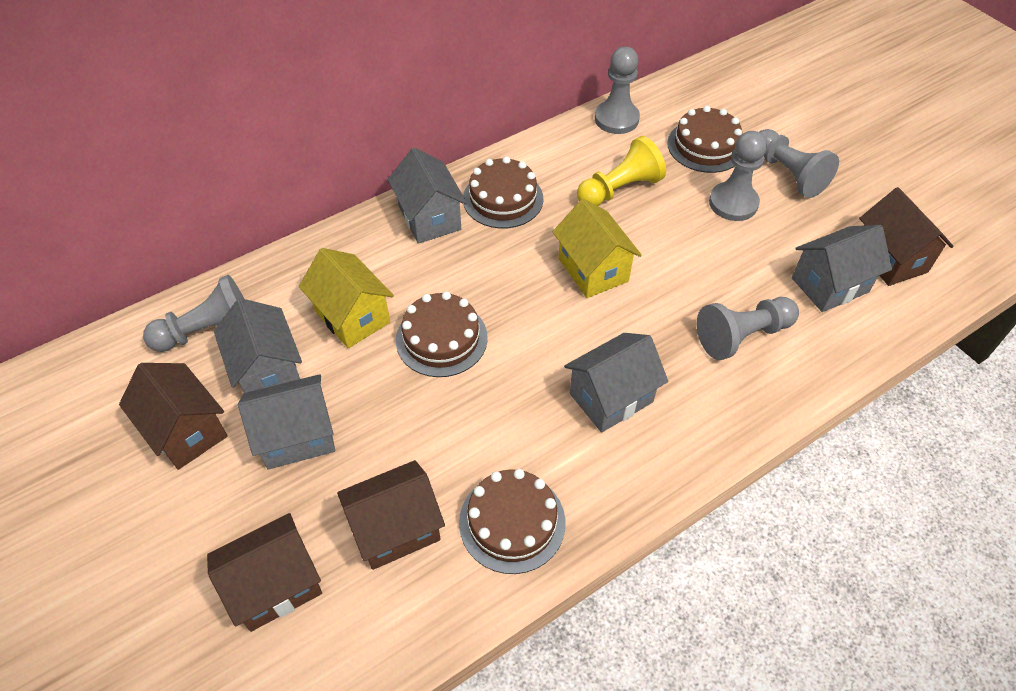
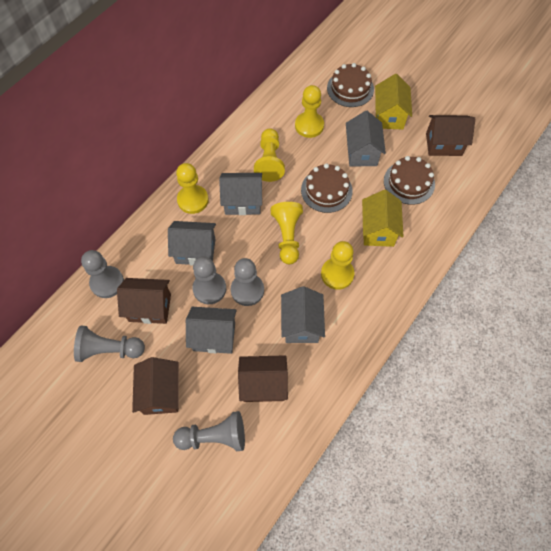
brown cake: [396,291,488,377] [459,469,565,574] [463,156,543,228] [667,105,742,173] = 4 -> [301,163,353,213] [327,63,374,107] [384,156,435,205] = 3
yellow pawn: [577,136,666,206] = 1 -> [176,163,209,214] [254,128,285,182] [271,202,303,264] [295,85,324,138] [321,241,355,290] = 5

